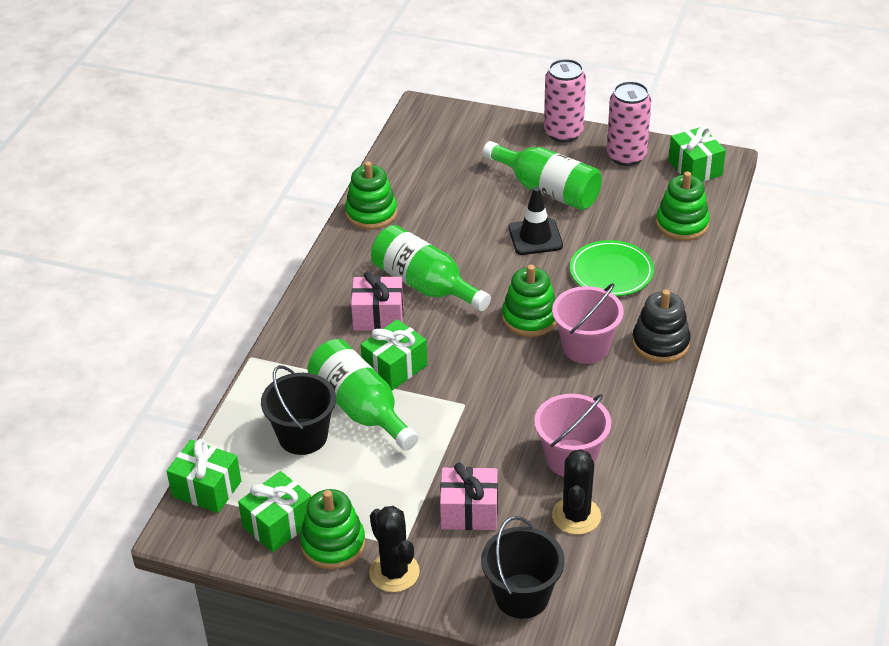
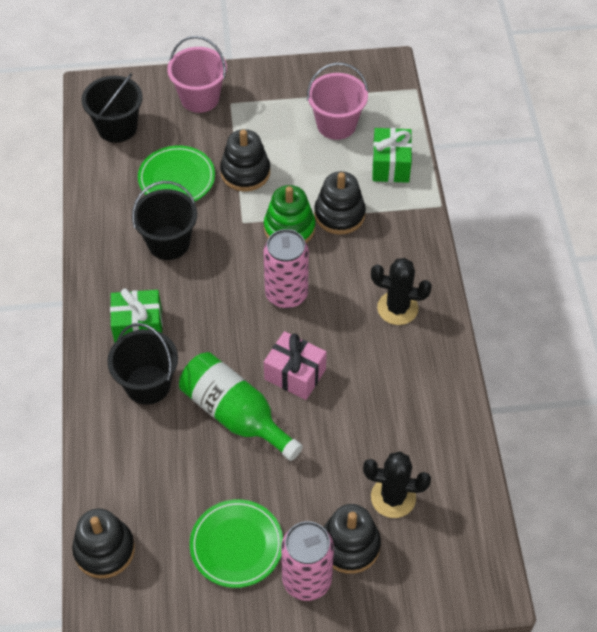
black bucket: [261,365,336,455] [481,516,565,619] = 2 -> [82,73,143,143] [107,323,178,405] [132,181,197,260] = 3
black stacking toy: [632,289,691,363] = 1 -> [72,509,135,579] [220,129,270,191] [314,171,366,235] [324,504,381,574] = 4
black traffic cone: [509,187,563,255] = 1 -> none = 0
green bottle: [307,339,419,450] [371,225,491,311] [483,141,602,210] = 3 -> [179,352,303,461] = 1
green gift: [167,439,241,513] [238,471,311,552] [361,319,428,390] [669,126,726,182] = 4 -> [110,288,163,342] [372,128,412,183] = 2
green plate: [570,240,654,296] = 1 -> [138,146,215,201] [190,499,283,588] = 2
green stacking toy: [300,489,365,570] [345,161,397,230] [502,265,557,337] [656,171,710,241] = 4 -> [264,185,315,243] = 1
pink gift: [351,271,404,331] [440,463,498,530] = 2 -> [264,331,327,400] = 1

